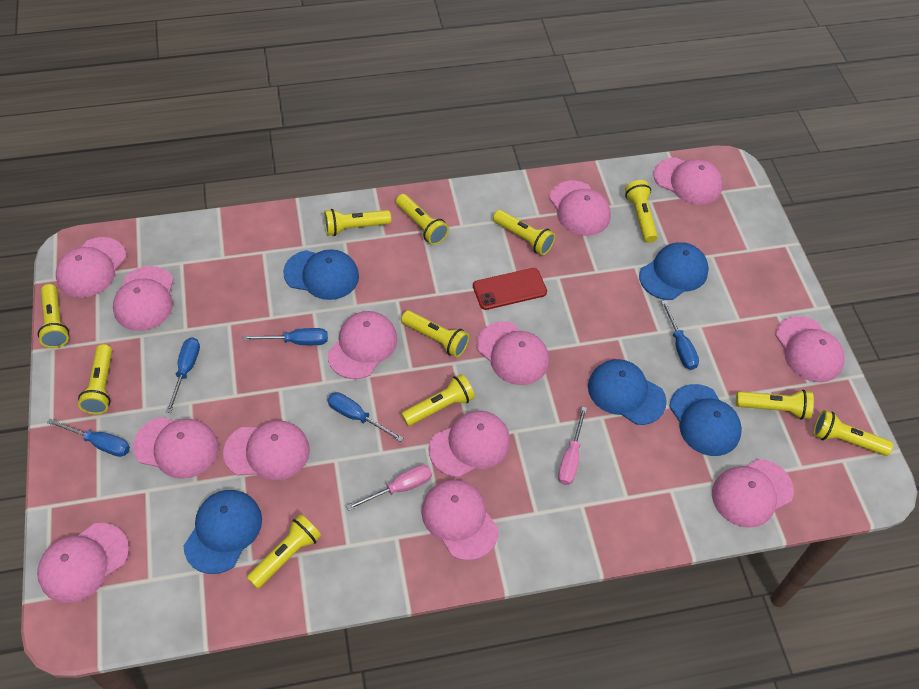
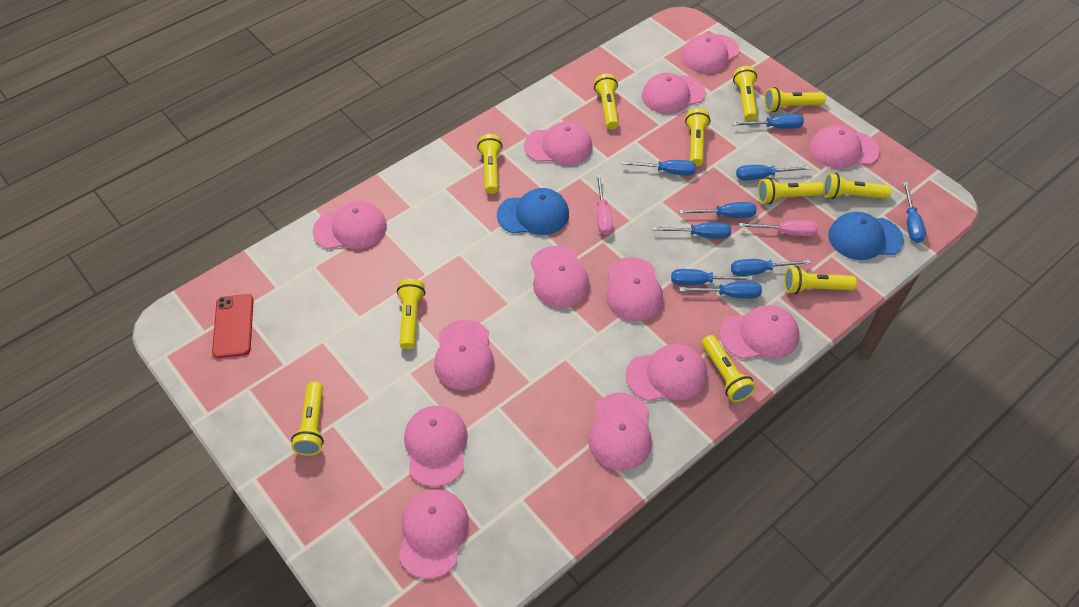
blue cap: [184,490,262,574] [283,249,359,300] [588,359,667,425] [639,242,709,300] [669,384,742,456] = 5 -> [497,188,569,235] [828,212,904,260] = 2
blue screwdriver: [47,419,130,457] [166,337,200,413] [243,328,328,345] [327,392,403,442] [661,300,699,370] = 5 -> [622,160,696,176] [653,222,731,238] [671,269,753,285] [679,202,757,218] [679,282,762,298] [731,259,811,276] [732,114,804,129] [736,165,810,180] [903,182,926,243] = 9

